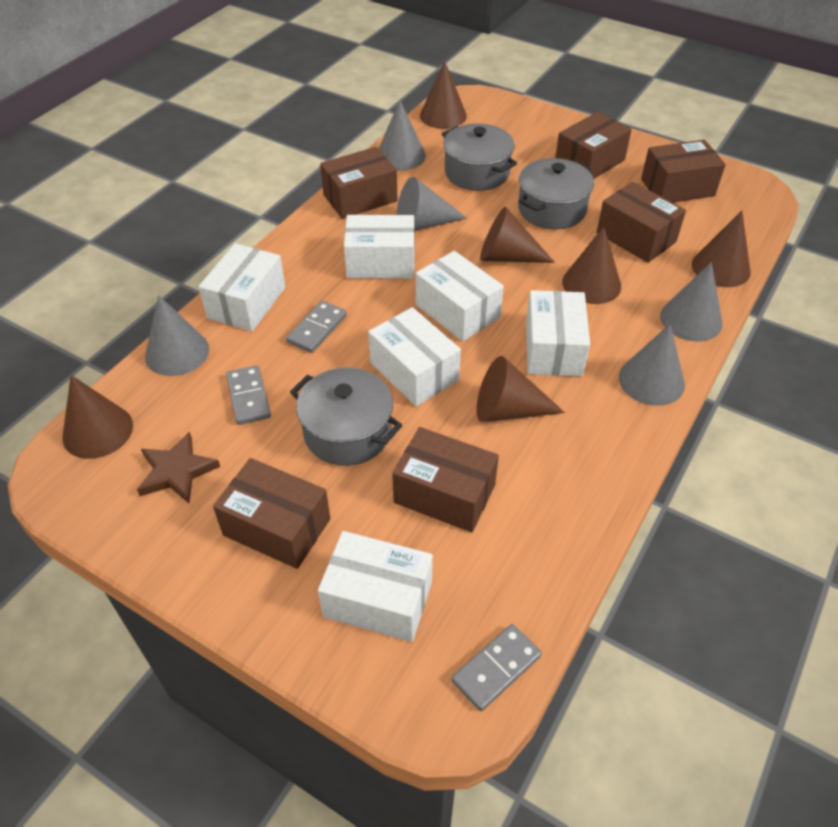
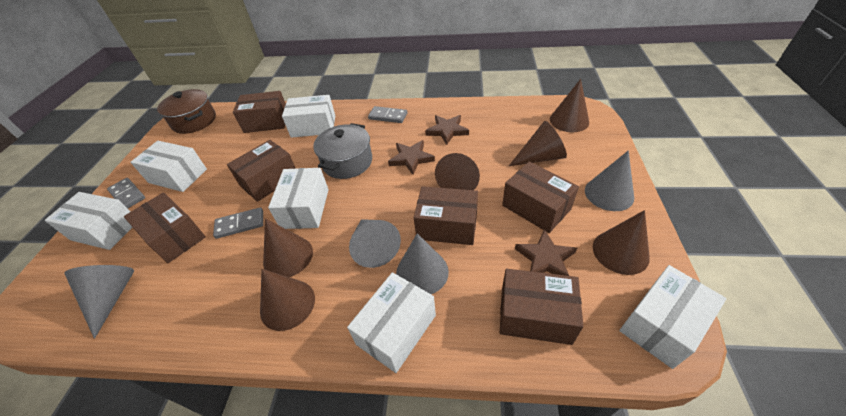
brown pot: none = 0 -> [157,89,216,134] = 1
brown star: [137,432,220,503] = 1 -> [388,140,435,175] [425,115,469,145] [515,229,577,276] = 3
grey cone: [145,295,209,376] [379,100,426,171] [396,177,467,231] [619,324,685,406] [660,262,722,341] = 5 -> [64,265,134,339] [349,219,401,268] [396,233,449,294] [585,150,634,211] = 4
grey pot: [290,367,402,466] [442,124,517,191] [518,158,594,229] = 3 -> [313,123,372,179] = 1

